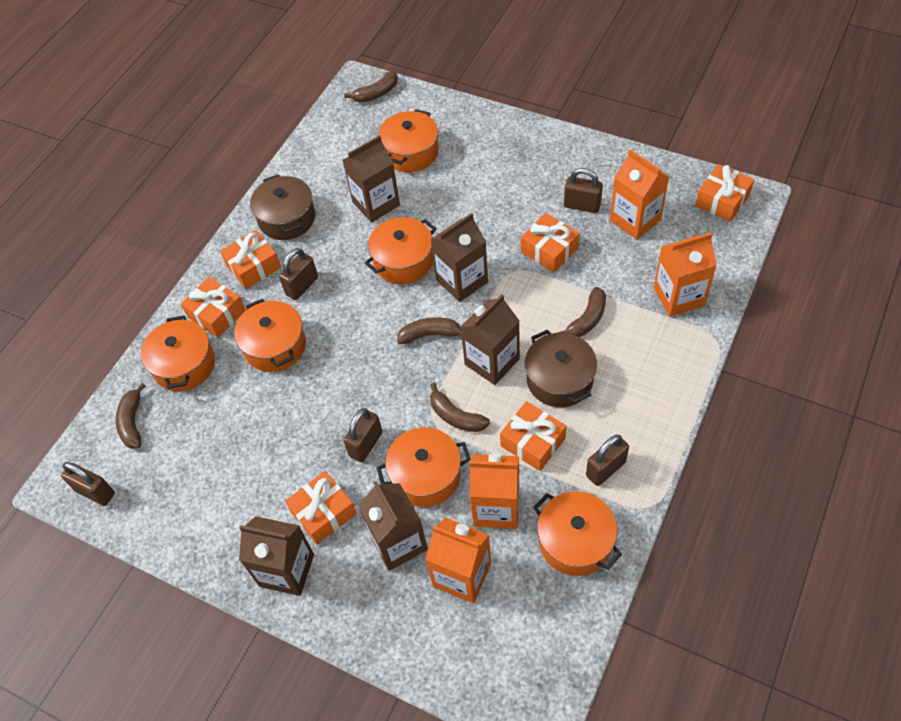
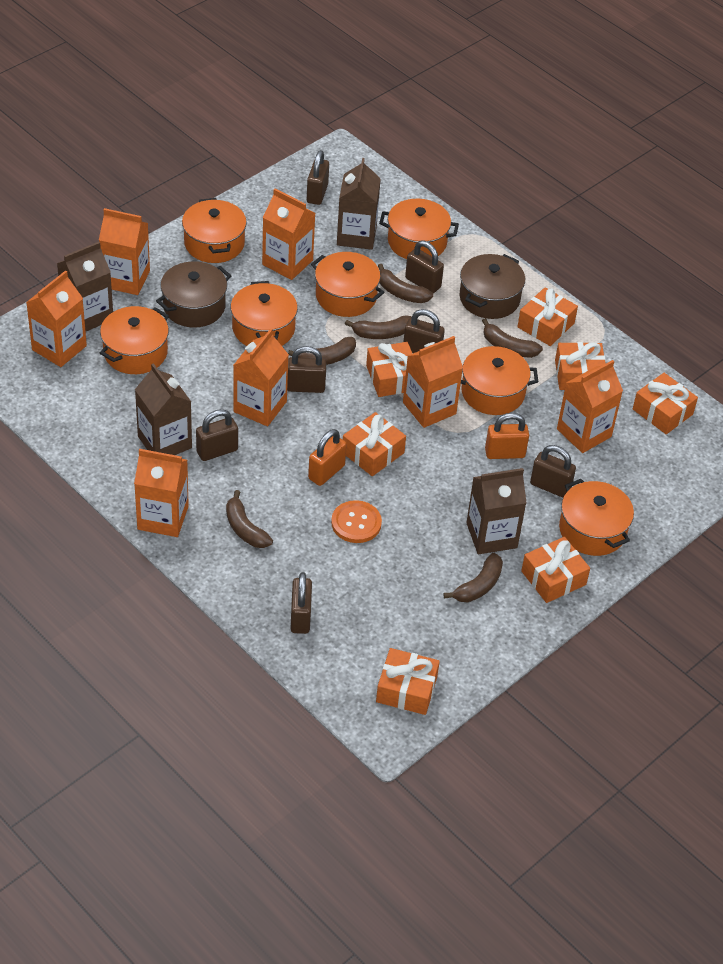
brown banana: [116,383,146,449] [344,71,398,103] [397,317,462,344] [430,383,490,432] [557,287,606,337] = 5 -> [226,490,273,548] [288,337,356,365] [345,315,412,339] [378,264,433,303] [444,553,503,602] [482,318,543,358] = 6
brown carton: [239,516,314,596] [343,135,400,222] [358,481,428,571] [430,213,488,302] [461,294,520,385] = 5 -> [57,242,113,331] [135,363,192,455] [337,158,381,250] [466,468,527,554] = 4
brown padlock: [61,462,115,506] [279,248,318,300] [344,408,382,462] [564,168,603,213] [586,435,629,486] = 5 -> [196,409,238,461] [287,346,326,393] [290,572,312,634] [307,150,329,205] [404,309,445,353] [405,240,444,293] [530,445,576,498] = 7
orange button: none = 0 -> [331,500,382,543] = 1
orange carton: [425,518,491,603] [469,453,519,529] [610,149,669,240] [654,233,717,317] = 4 -> [26,270,87,367] [99,208,150,295] [134,449,189,537] [233,329,289,426] [262,188,315,280] [403,336,463,428] [557,360,623,453] = 7
orange gift: [181,277,246,338] [220,230,281,289] [285,471,357,544] [500,401,566,471] [521,213,580,273] [695,164,754,222] = 6 -> [343,412,406,476] [366,342,413,397] [376,648,440,715] [517,287,578,346] [521,537,590,603] [555,342,606,390] [633,373,698,434] = 7
orange padlock: none = 0 -> [308,429,347,486] [485,413,529,459] = 2
orange pot: [141,315,215,391] [234,299,306,372] [365,217,436,284] [376,427,471,507] [378,109,439,172] [533,491,622,576] = 6 -> [100,306,169,374] [182,198,247,263] [231,281,298,346] [311,252,384,317] [379,199,459,259] [461,346,538,415] [559,479,634,556] = 7

